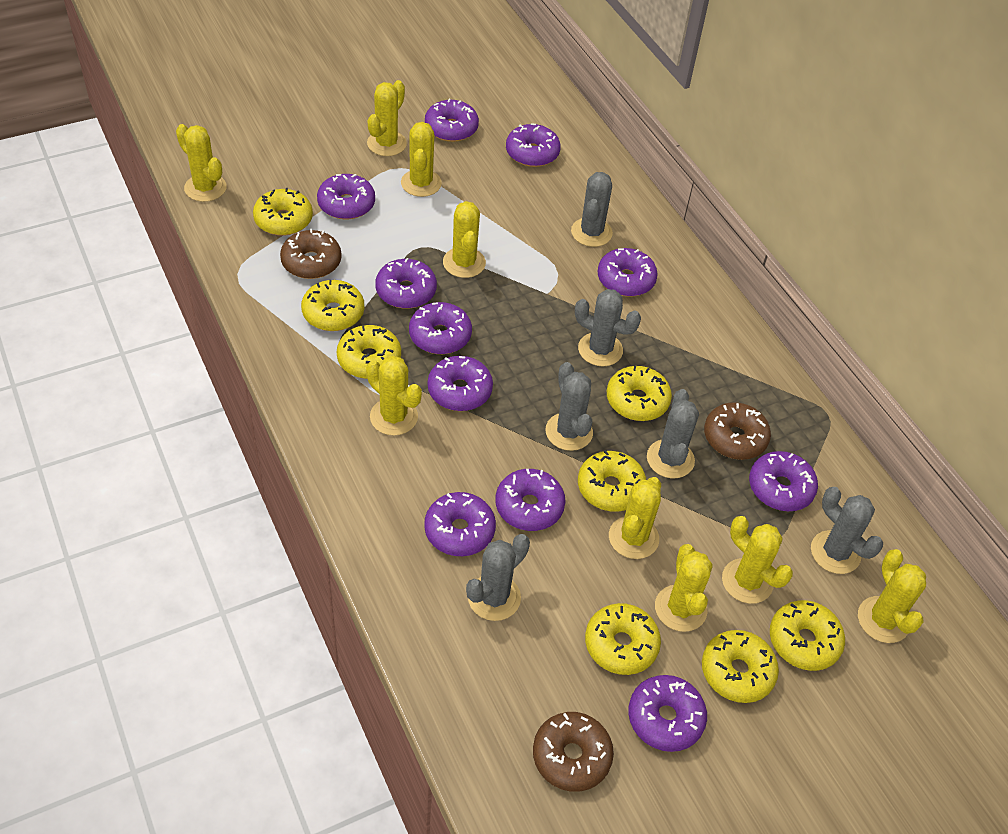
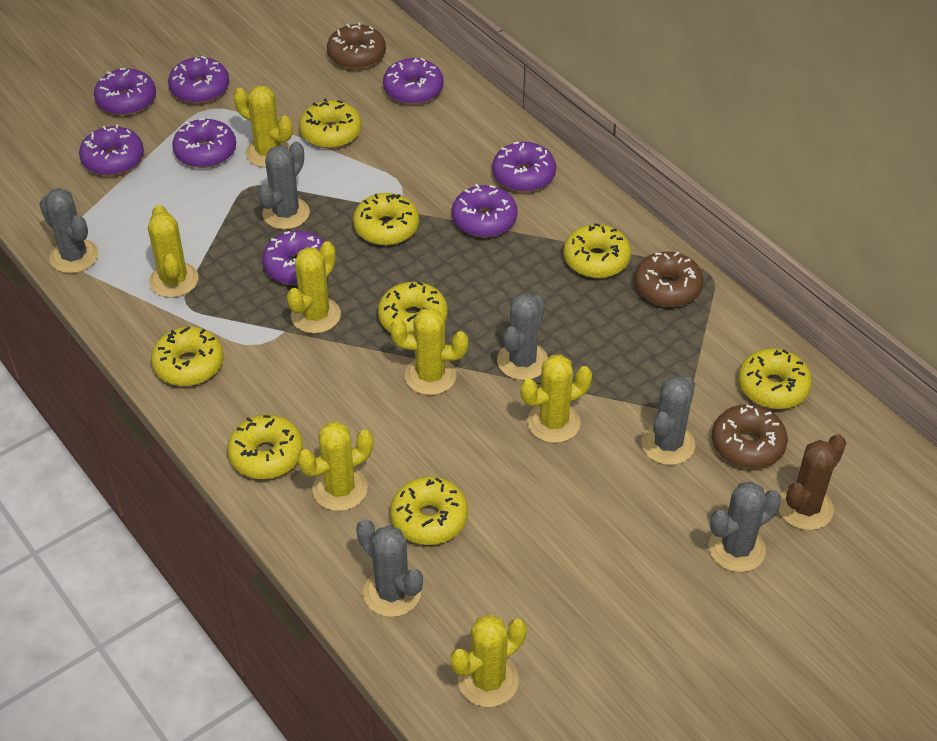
brown cactus: none = 0 -> [779,434,846,530] = 1
purple donut: [317,174,375,220] [375,258,437,309] [409,302,472,354] [424,492,496,556] [425,99,479,142] [428,356,493,411] [495,469,565,531] [506,123,561,167] [598,248,658,297] [628,675,707,752] [749,451,818,511] = 11 -> [79,124,144,176] [94,68,156,116] [168,56,229,104] [172,118,236,168] [262,231,324,285] [383,58,444,105] [452,184,518,237] [492,142,556,192] = 8
yellow cactus: [176,124,227,202] [366,356,422,436] [367,80,407,156] [401,122,442,197] [443,201,486,278] [609,477,661,559] [655,544,713,632] [722,516,793,604] [858,549,926,643] = 9 -> [148,205,199,298] [234,85,292,168] [287,241,341,334] [297,421,373,511] [390,307,468,395] [450,614,527,707] [520,355,592,443] = 7

